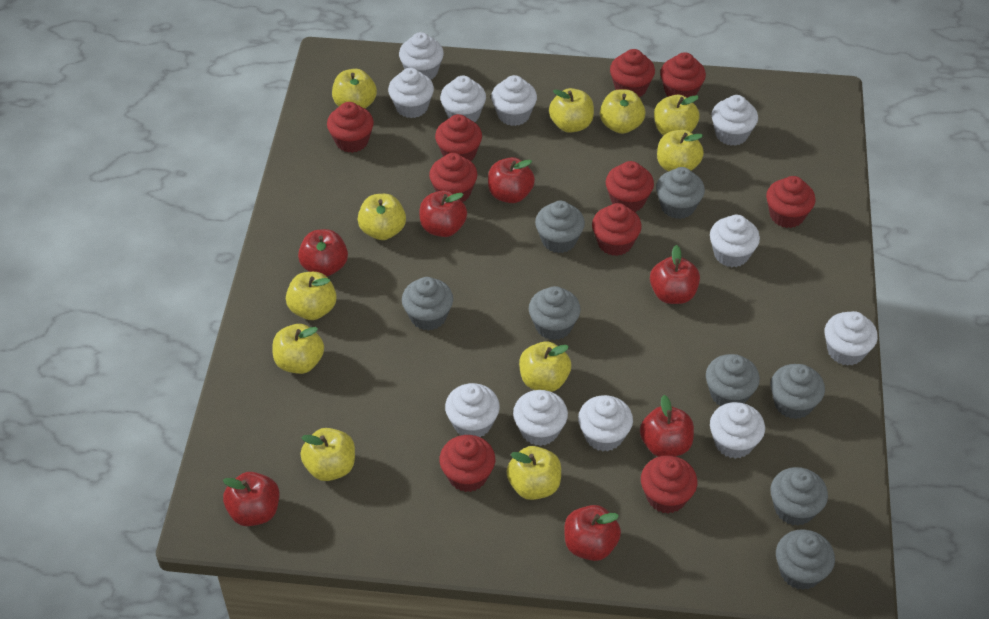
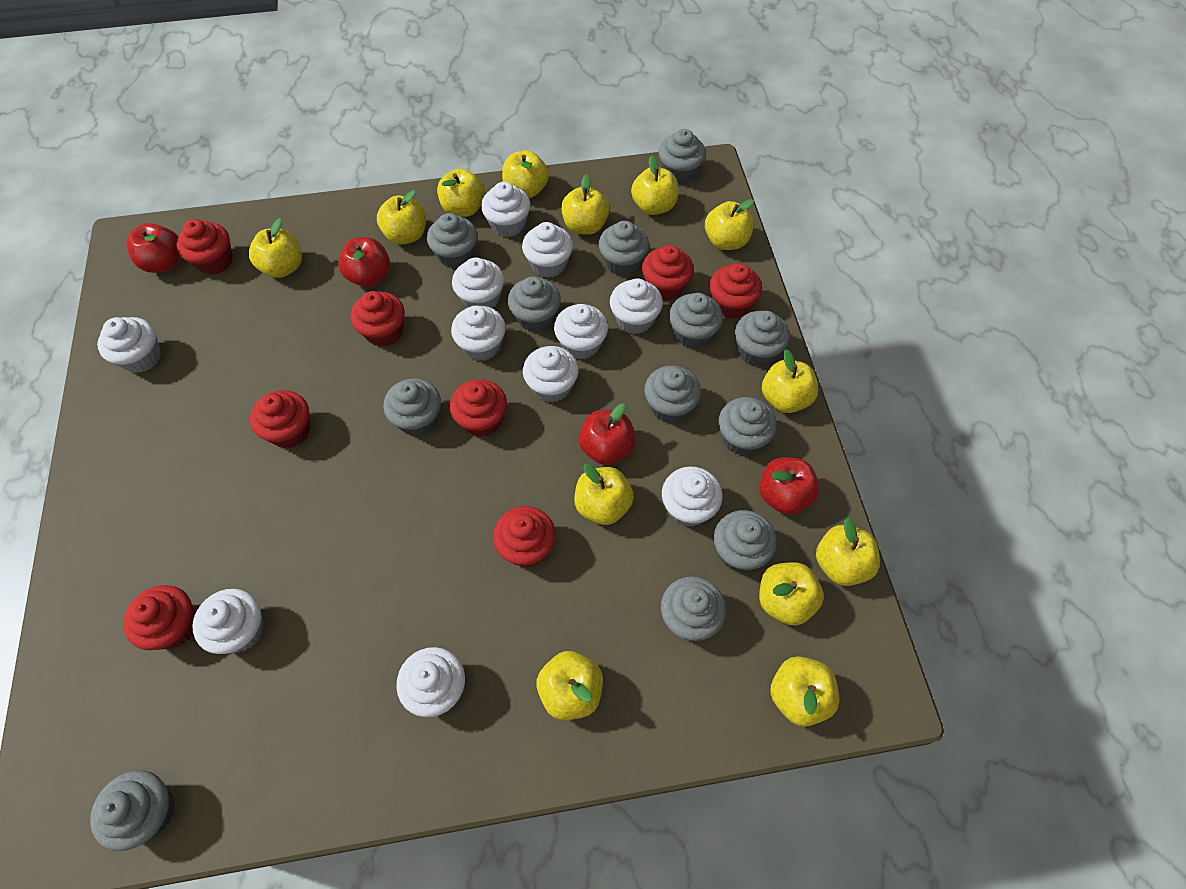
grey cupcake: [402,277,453,331] [529,286,581,340] [535,201,585,253] [656,167,705,219] [706,354,760,406] [770,467,828,526] [771,364,825,419] [776,529,835,590] = 8 -> [90,770,175,851] [383,378,441,436] [427,213,478,269] [508,276,561,332] [599,221,649,276] [644,366,701,423] [659,129,706,184] [661,576,726,641] [669,293,723,349] [714,510,777,572] [718,397,777,455] [735,311,790,366] = 12
red apple: [223,472,279,526] [298,229,348,276] [419,190,467,237] [488,157,535,203] [564,505,621,561] [640,395,694,457] [650,245,700,304] = 7 -> [126,223,180,273] [338,237,390,287] [578,403,636,465] [759,457,820,515] = 4
red cupcake: [327,102,374,153] [429,153,478,202] [435,114,482,161] [439,435,495,492] [592,203,642,256] [606,161,654,212] [610,49,655,98] [641,455,697,513] [660,52,706,98] [766,176,816,228] = 10 -> [123,585,196,650] [177,219,233,275] [250,390,310,448] [351,291,405,347] [450,379,507,437] [493,506,556,567] [642,245,694,301] [710,263,762,319] = 8
yellow apple: [273,324,324,374] [286,272,337,320] [300,428,355,481] [332,69,377,109] [358,194,406,240] [507,446,561,500] [519,342,571,392] [549,88,594,133] [600,89,646,134] [654,95,699,136] [657,130,704,172] = 11 -> [249,218,302,278] [377,190,426,244] [437,169,485,217] [502,150,549,198] [536,651,603,720] [561,174,609,235] [574,464,634,525] [631,155,678,215] [705,199,754,250] [759,562,824,626] [762,349,818,413] [770,656,839,727] [816,517,880,586] = 13

